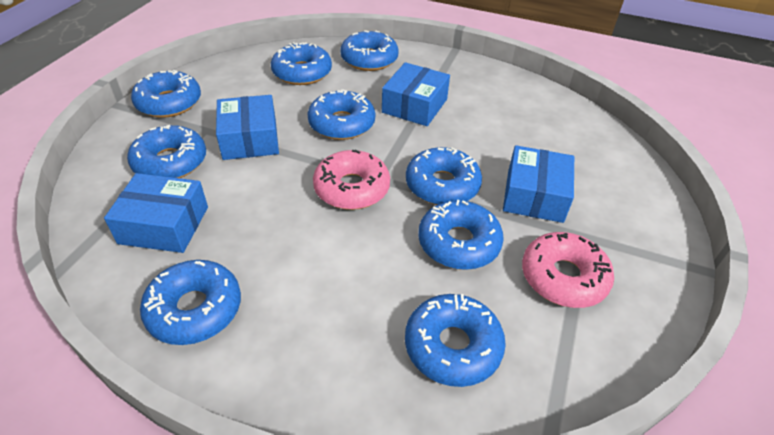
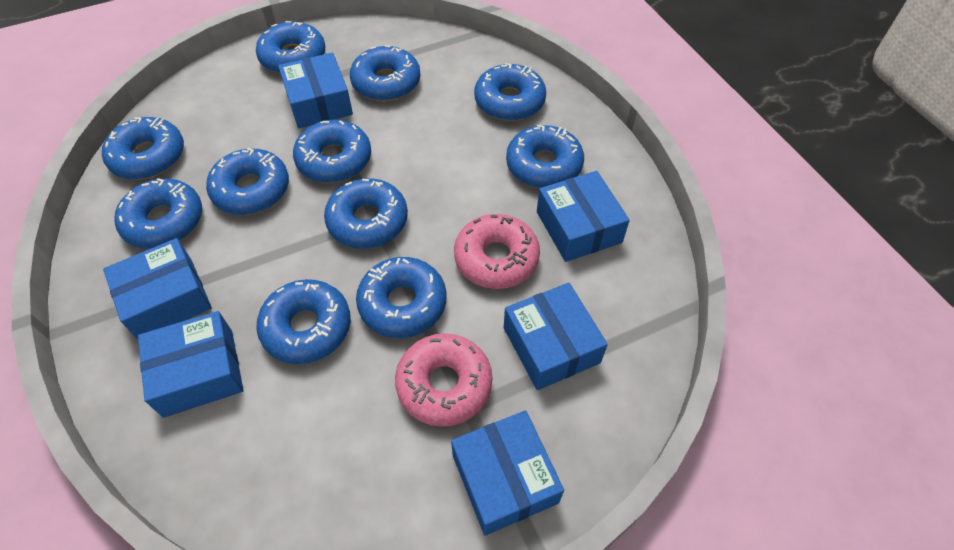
blue box: [104,173,208,253] [216,95,279,160] [382,62,450,126] [503,145,574,223] = 4 -> [103,238,212,340] [138,311,243,418] [278,52,353,128] [451,410,564,535] [504,283,608,390] [537,171,630,262] = 6
blue donut: [127,125,206,178] [131,70,201,118] [140,260,241,345] [271,42,332,85] [307,89,375,140] [340,30,399,71] [405,294,506,387] [406,147,482,205] [418,200,504,270] = 9 -> [102,117,184,180] [114,178,202,249] [206,148,289,215] [256,21,325,74] [256,279,351,364] [293,120,371,183] [324,178,408,248] [350,45,420,101] [356,257,447,338] [474,63,546,121] [506,125,584,188] = 11

